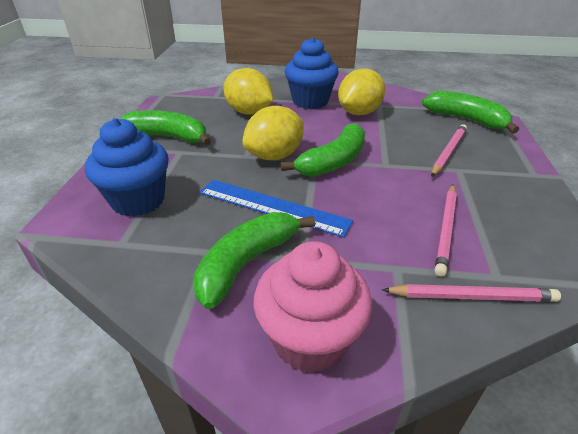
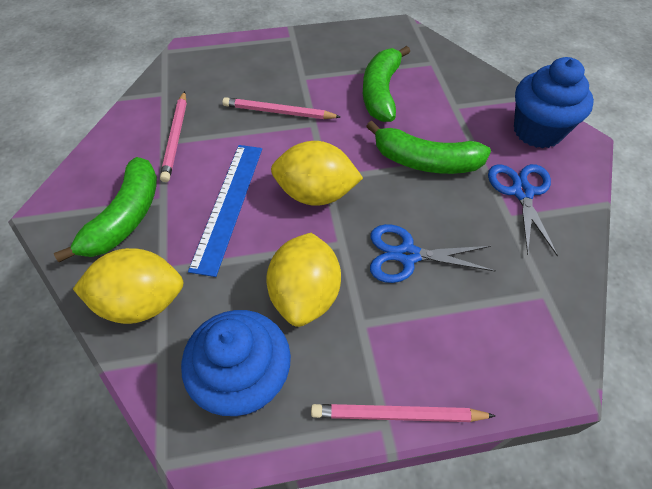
blue scissors: none = 0 -> [370,224,495,283] [488,164,558,256] = 2
green banana: [120,110,211,146] [193,212,315,309] [281,123,365,177] [422,91,519,133] = 4 -> [54,157,157,262] [363,46,410,122] [366,121,491,174] = 3
pink cupcake: [253,241,372,373] = 1 -> none = 0

